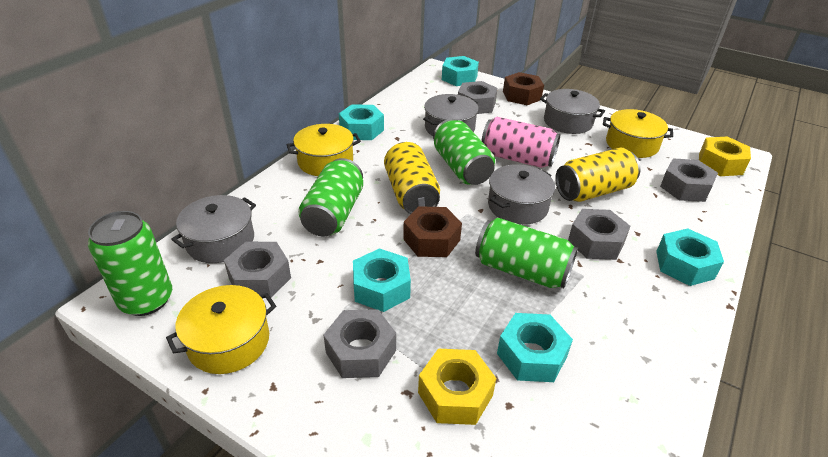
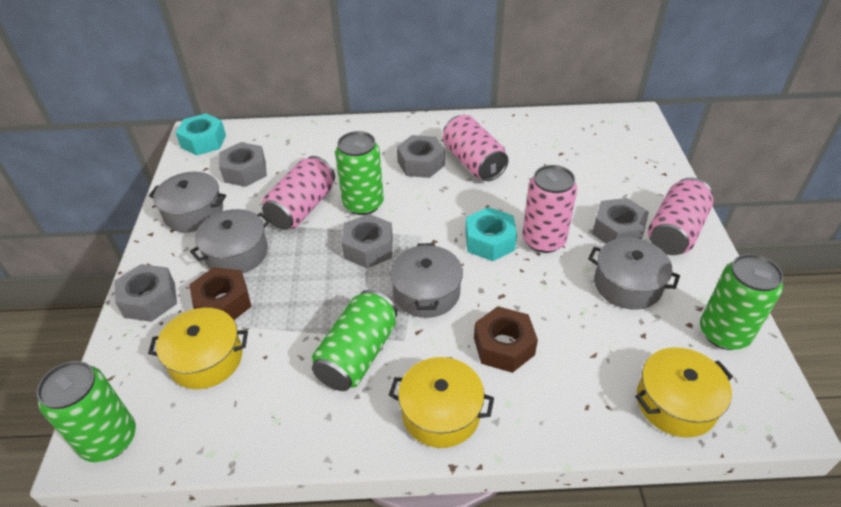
pink can: [481,117,560,168] = 1 -> [262,156,335,230] [443,115,508,181] [522,165,577,253] [648,178,714,255] = 4
turquoise nut: [339,104,384,140] [353,248,411,312] [442,56,479,86] [497,313,573,382] [656,228,724,286] = 5 -> [176,113,226,156] [465,207,517,261] = 2
yellow can: [384,142,440,214] [555,147,641,202] = 2 -> none = 0
yellow nut: [418,349,496,425] [699,137,751,176] = 2 -> none = 0

